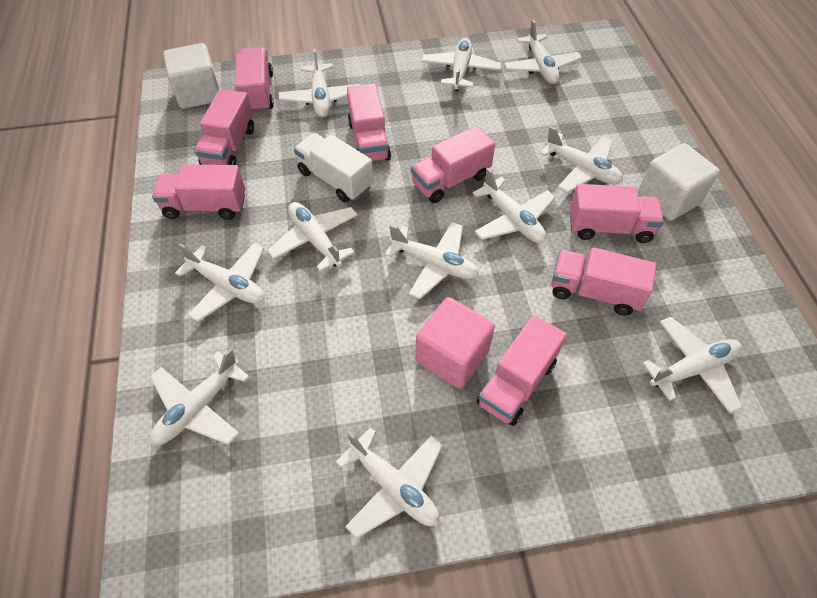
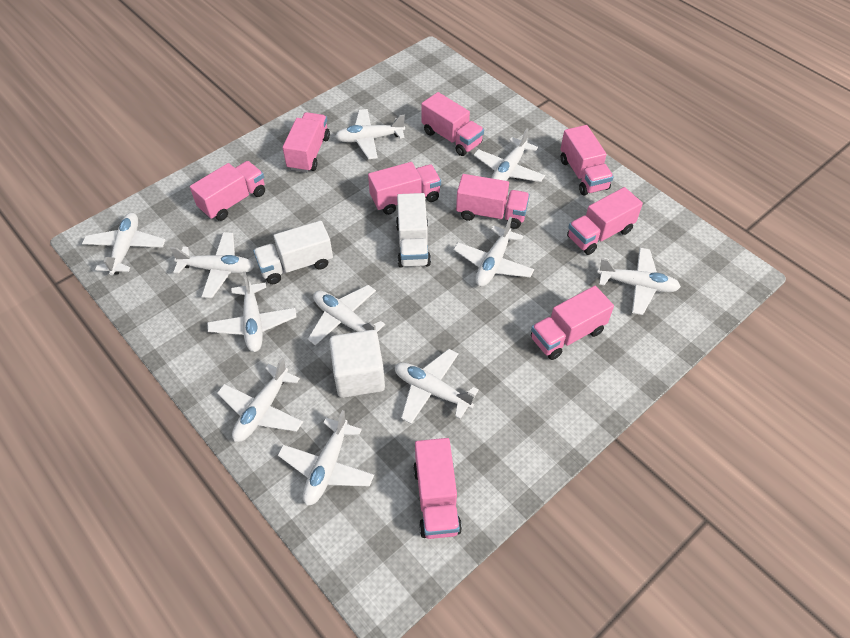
pink cube: [416,297,495,389] = 1 -> none = 0
pink truck: [152,164,245,220] [194,89,254,165] [235,47,274,113] [347,83,391,162] [411,126,495,203] [476,315,567,426] [551,247,656,316] [570,184,664,243] = 8 -> [190,161,265,221] [283,112,330,173] [368,162,441,215] [413,438,462,539] [421,92,484,156] [456,174,530,229] [531,286,614,360] [561,125,614,196] [567,187,643,255] = 9
white cube: [163,43,219,109] [638,143,720,221] = 2 -> [329,330,385,398] = 1
white truck: [294,133,373,202] = 1 -> [253,221,333,284] [396,193,431,268] = 2

